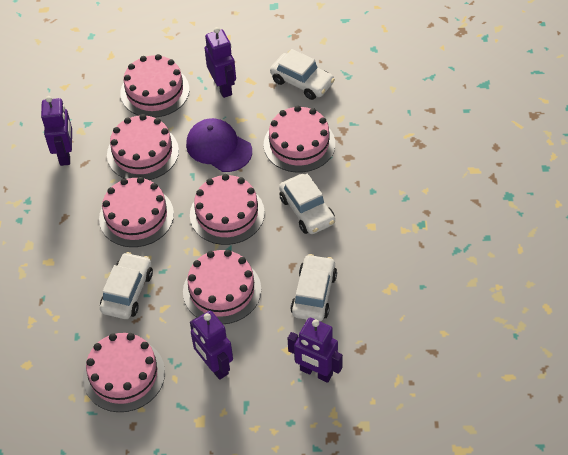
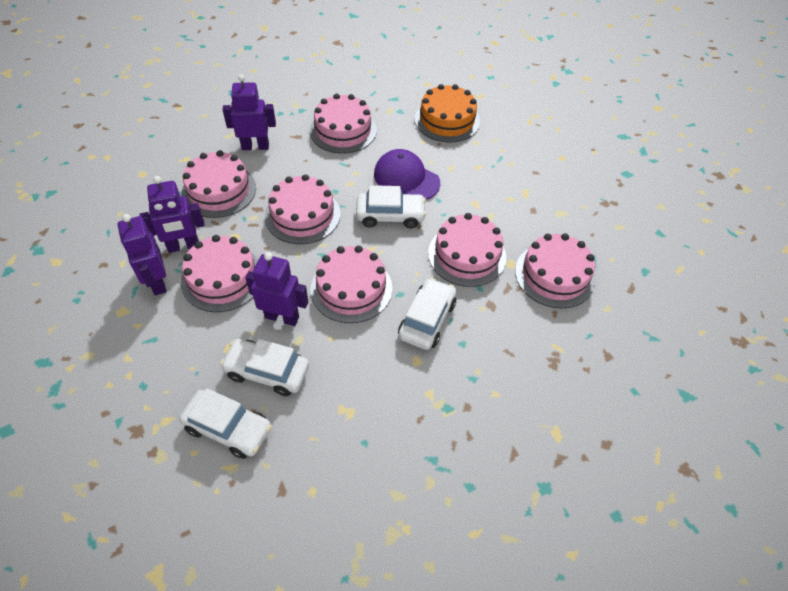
orange cake: none = 0 -> [415,84,480,142] = 1

